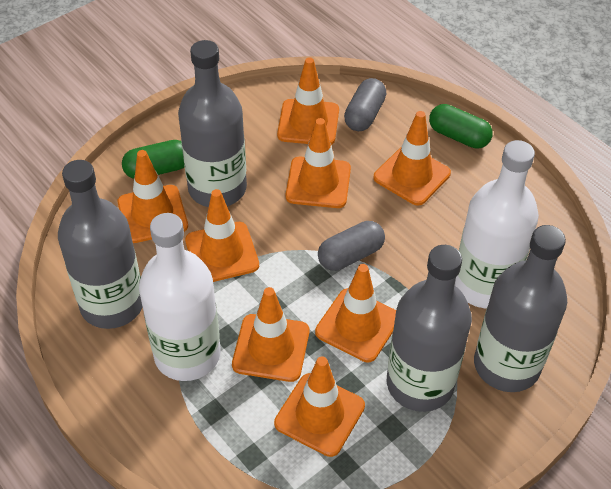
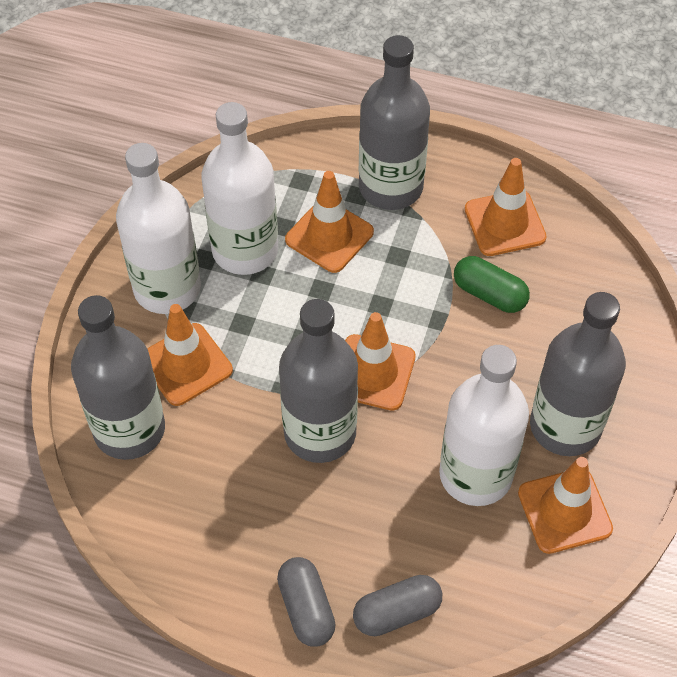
green capsule: [122,140,185,179] [429,104,493,149] = 2 -> [454,256,530,313] = 1
orange traffic cone: [118,150,188,243] [185,189,259,282] [232,287,309,382] [274,356,365,457] [277,57,339,145] [286,118,351,208] [315,264,396,362] [373,111,451,206] = 8 -> [147,304,233,406] [285,171,374,273] [345,312,416,411] [465,158,547,256] [518,457,613,554] = 5
white bottle: [139,213,221,381] [455,140,539,308] = 2 -> [116,143,201,314] [202,102,278,275] [439,345,529,506] = 3

